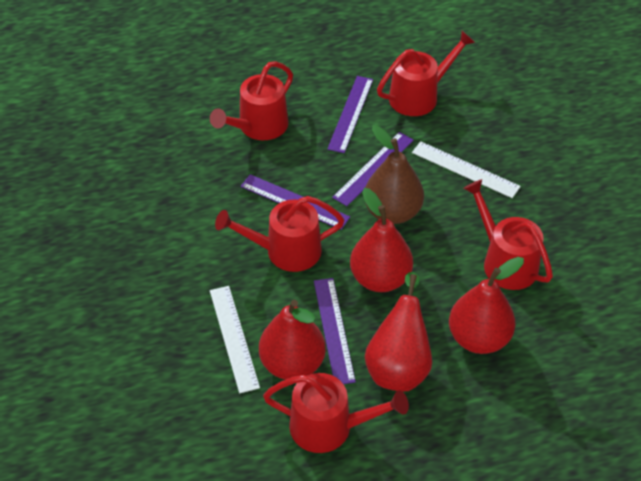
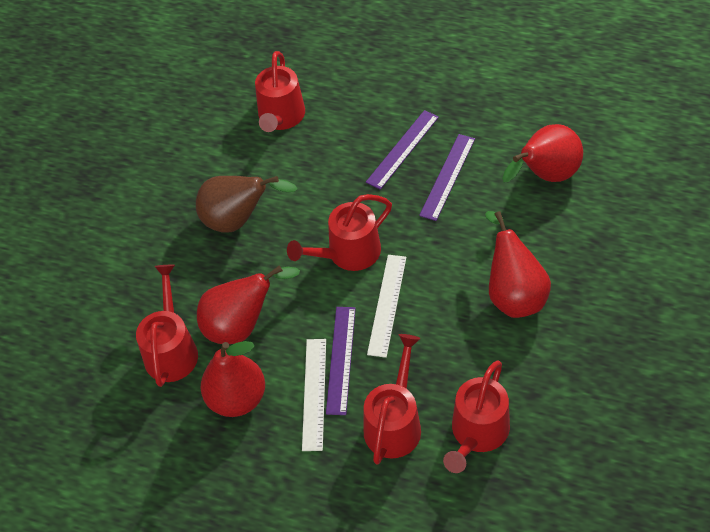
purple ruler: [241,174,350,230] [314,278,356,384] [327,76,373,153] [332,132,414,206] = 4 -> [326,307,356,415] [366,110,439,190] [419,134,475,221] = 3

